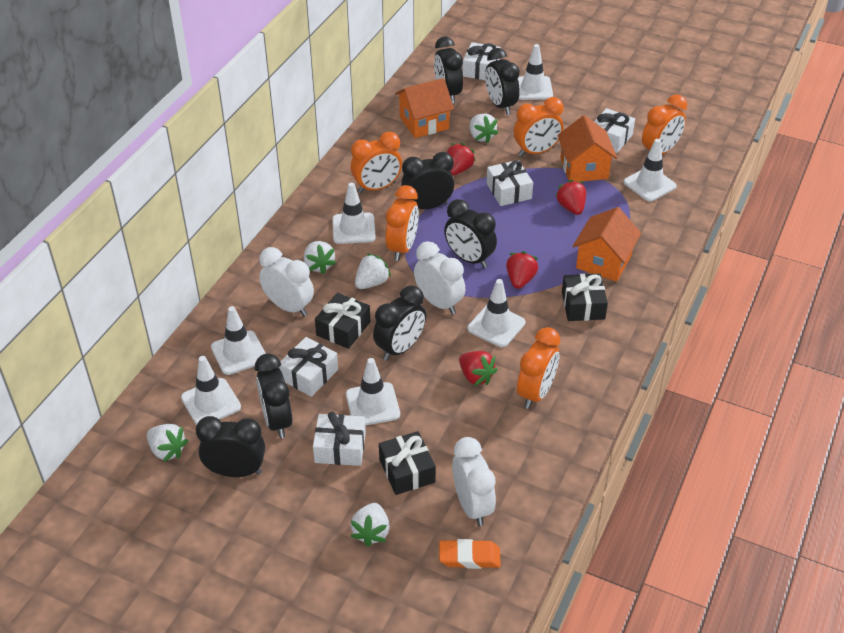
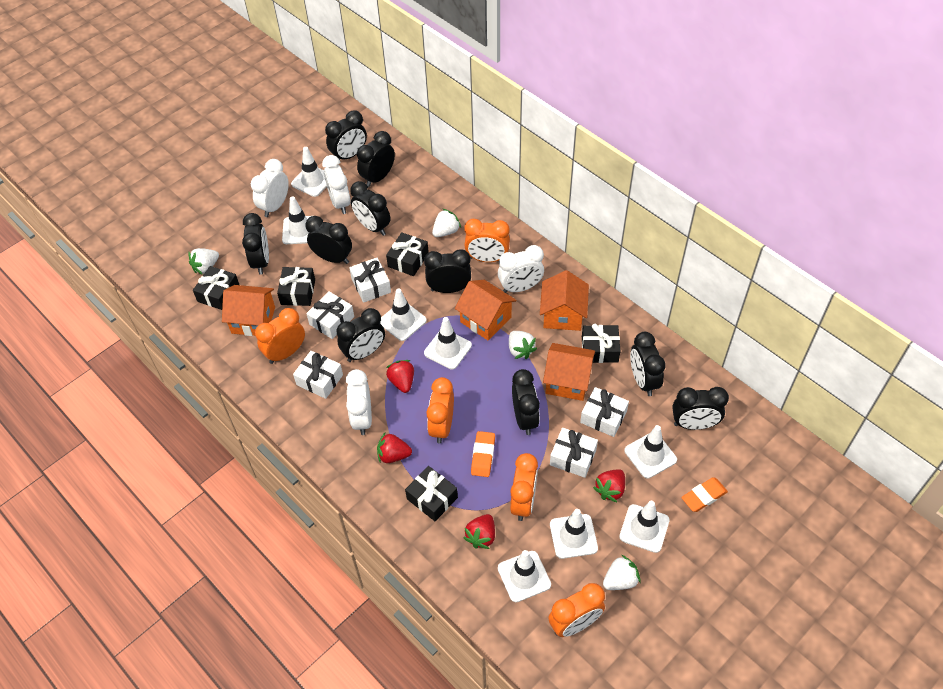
black clock: [196,416,265,477] [255,353,293,438] [373,285,426,361] [401,152,454,209] [434,36,463,103] [444,199,497,268] [485,48,520,115] = 7 -> [242,213,269,275] [305,216,352,264] [325,110,367,160] [337,308,385,362] [350,181,391,236] [357,131,395,187] [424,249,471,293] [512,369,540,435] [630,332,666,396] [672,387,729,430] = 10
black gift: [315,293,371,349] [379,431,436,495] [562,274,608,321] = 3 -> [193,266,239,310] [277,267,315,306] [386,232,429,276] [405,466,458,521] [582,324,620,363] = 5
orange eraser: [439,539,501,569] = 1 -> [471,431,495,477] [681,478,728,512] = 2
orange house: [395,78,454,138] [557,115,617,182] [573,207,641,282] = 3 -> [222,285,275,336] [455,280,517,340] [540,270,589,331] [543,343,595,401] = 4
white clock: [259,247,314,316] [414,241,465,314] [452,437,496,526] = 3 -> [251,159,289,217] [322,155,351,214] [346,369,372,435] [498,245,544,293] = 4
white strawberry: [147,424,188,462] [304,241,336,274] [350,503,390,547] [355,253,391,289] [470,113,498,143] = 5 -> [189,248,219,275] [432,209,461,237] [509,331,537,359] [603,555,641,590] = 4
white traffic cone: [181,356,241,425] [211,306,266,375] [332,182,376,244] [346,358,400,426] [468,279,525,347] [518,44,553,100] [624,139,677,202] = 7 -> [282,196,311,244] [291,147,327,197] [380,289,427,341] [424,317,472,369] [498,550,551,602] [550,509,598,559] [619,501,670,553] [624,425,677,479] = 8

